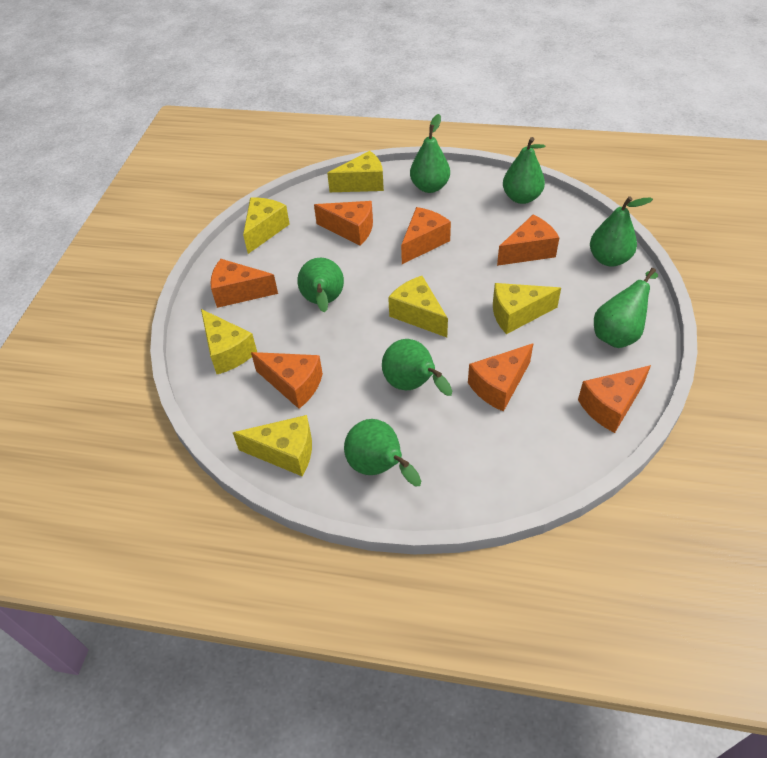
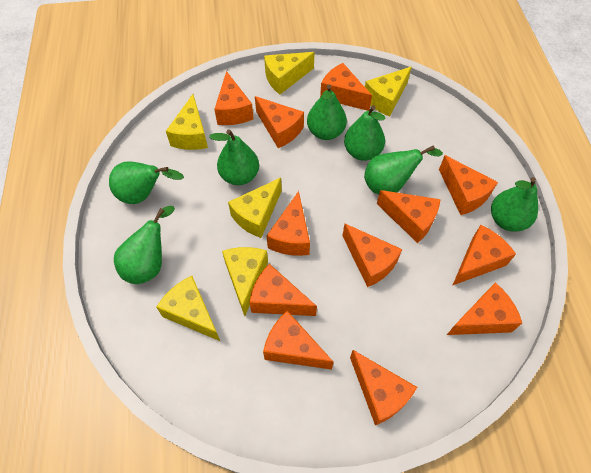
orange cheese: [210,259,278,308] [251,352,323,409] [314,201,373,246] [401,207,451,264] [468,343,534,412] [497,214,560,266] [578,365,651,433] = 7 -> [214,71,254,125] [249,264,317,316] [255,96,304,148] [263,311,334,370] [267,191,310,256] [320,63,372,111] [342,223,402,287] [350,350,417,425] [377,190,441,243] [439,155,498,215] [447,282,522,335] [452,225,516,286] = 12

